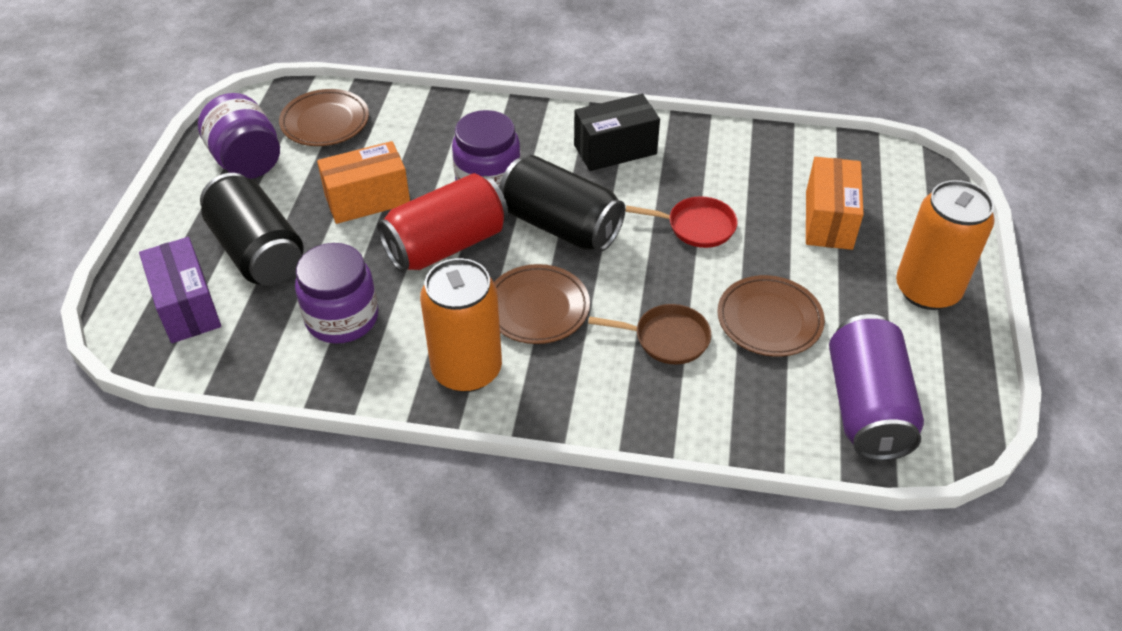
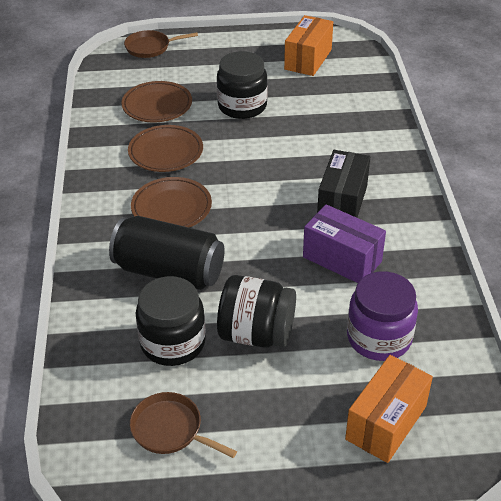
black can: [200,173,303,286] [499,155,625,252] = 2 -> [109,216,225,290] = 1
black jar: none = 0 -> [136,276,206,366] [217,51,268,119] [217,275,296,348] = 3
brown pan: [588,304,711,365] = 1 -> [124,30,198,58] [130,392,237,458] = 2
orange can: [420,258,502,392] [896,180,995,310] = 2 -> none = 0
purple can: [829,314,924,461] = 1 -> none = 0
purple jar: [198,93,280,179] [295,243,378,344] [452,110,521,186] = 3 -> [347,271,418,361] = 1
red can: [377,173,508,272] = 1 -> none = 0
red pan: [625,196,738,248] = 1 -> none = 0

